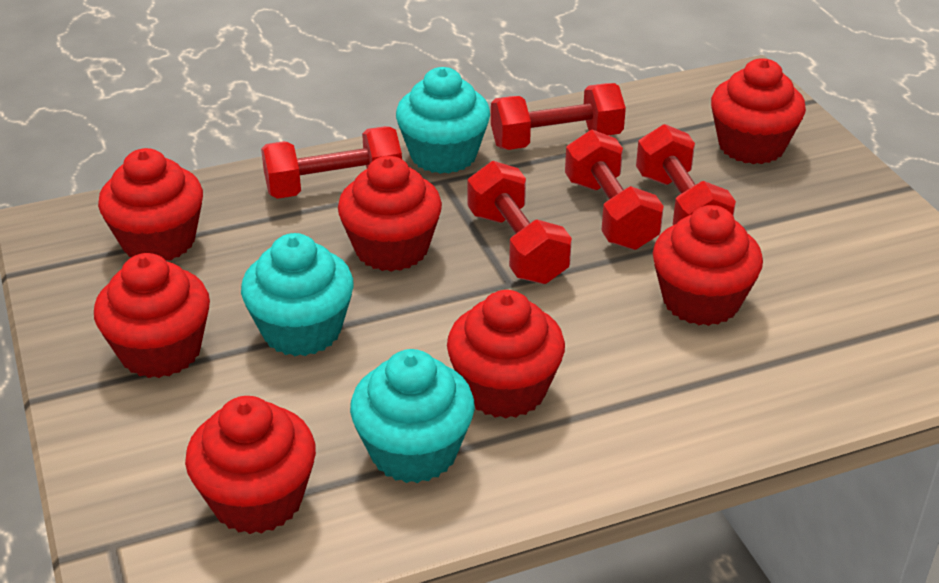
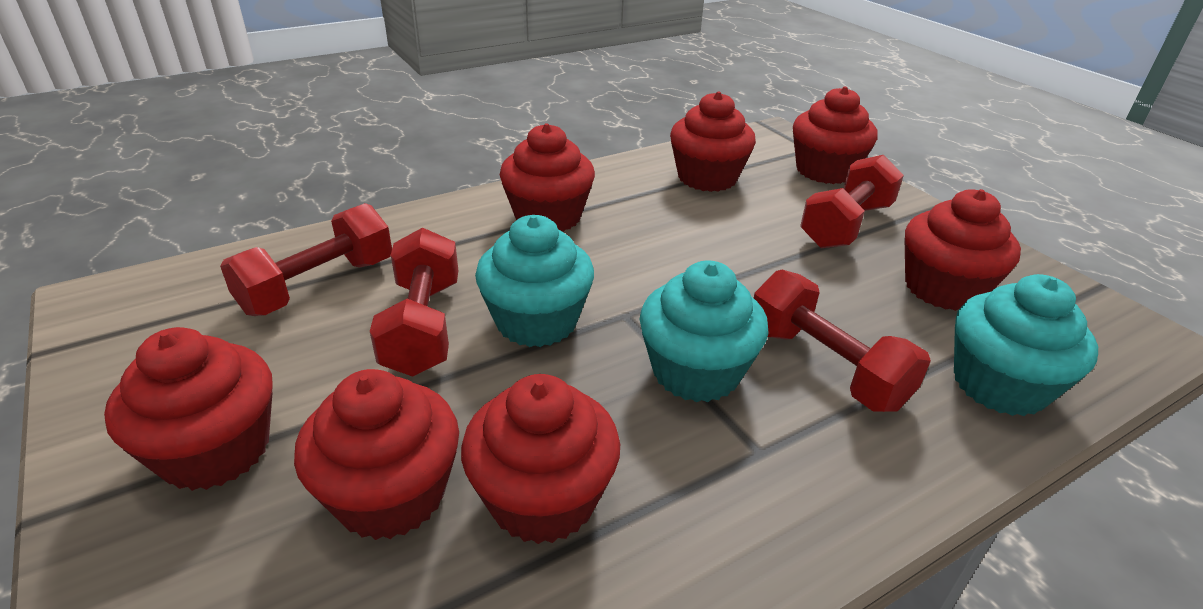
red dumbbell: [261,126,402,199] [468,161,572,284] [491,83,626,150] [565,130,664,250] [636,124,736,225] = 5 -> [220,203,392,316] [370,227,458,377] [754,269,931,412] [800,155,904,248] = 4

